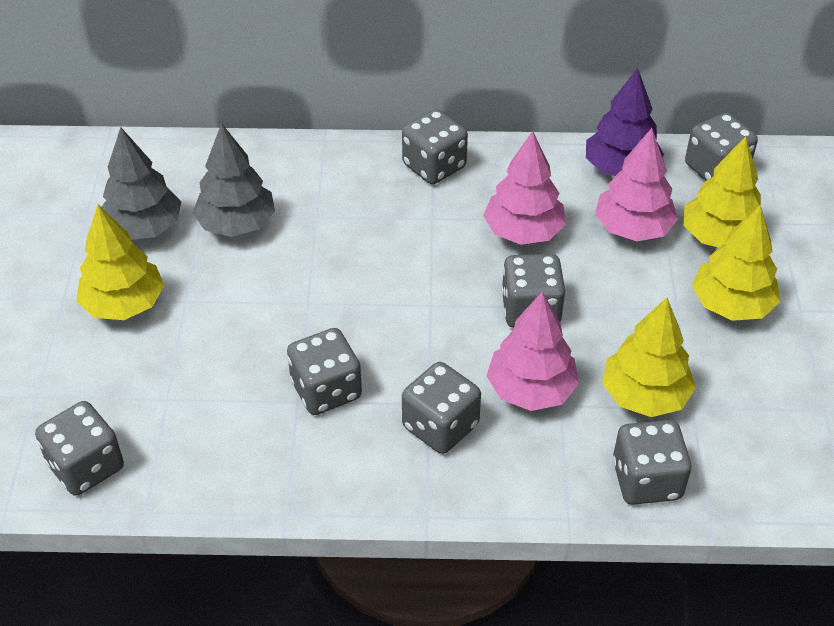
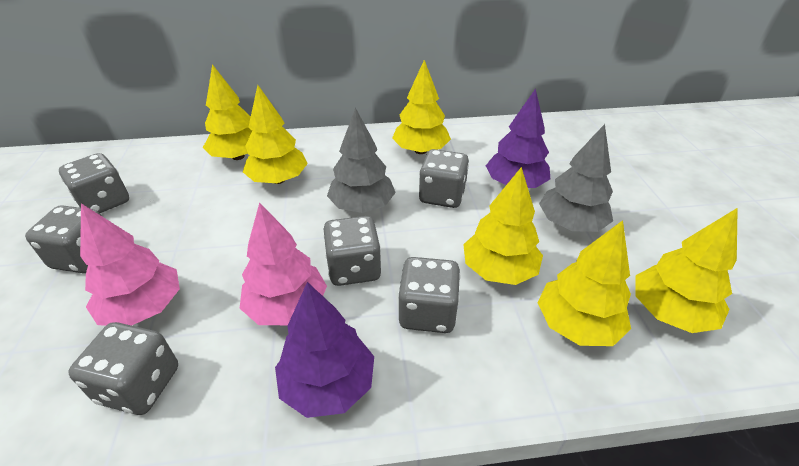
grey dice: [35,401,124,496] [287,328,362,415] [402,109,468,184] [402,362,481,454] [502,254,566,328] [613,420,691,505] [685,112,758,181] = 7 -> [25,205,101,273] [59,153,129,213] [68,322,178,415] [323,216,381,286] [398,257,460,333] [419,149,469,208] = 6
pink tree: [483,131,566,245] [487,291,579,411] [595,128,678,241] = 3 -> [80,203,180,326] [240,202,327,325] = 2
purple tree: [586,68,664,176] = 1 -> [275,282,374,418] [486,88,550,188] = 2
yellow tree: [76,205,165,320] [602,298,696,417] [684,136,767,248] [692,205,780,321] = 4 -> [203,64,252,160] [243,85,308,184] [392,60,451,154] [463,167,543,285] [537,220,631,346] [635,208,738,333] = 6

